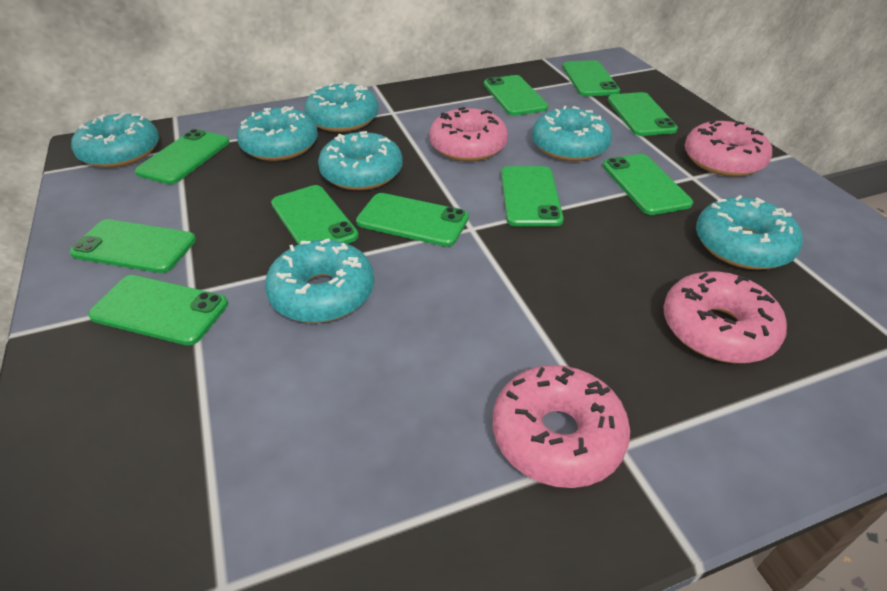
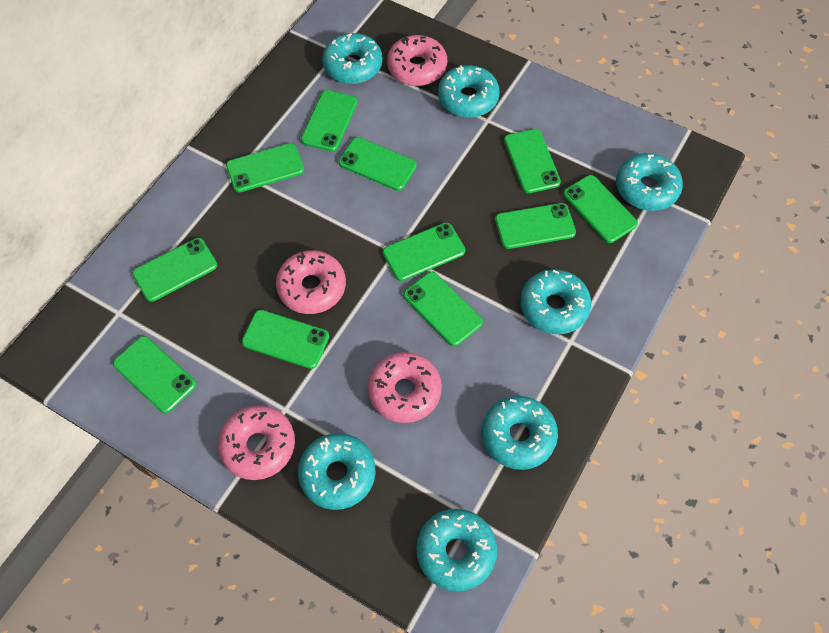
green phone: [70,219,196,273] [88,275,228,345] [135,129,229,184] [271,185,359,245] [356,193,469,247] [484,75,548,116] [501,166,564,227] [562,60,620,96] [603,154,693,215] [608,92,678,136] = 10 -> [113,336,196,413] [132,238,217,302] [226,143,304,192] [242,310,329,369] [301,90,357,152] [339,137,417,191] [383,223,465,281] [403,272,483,346] [495,203,576,249] [504,129,561,193] [563,175,638,243] = 11

